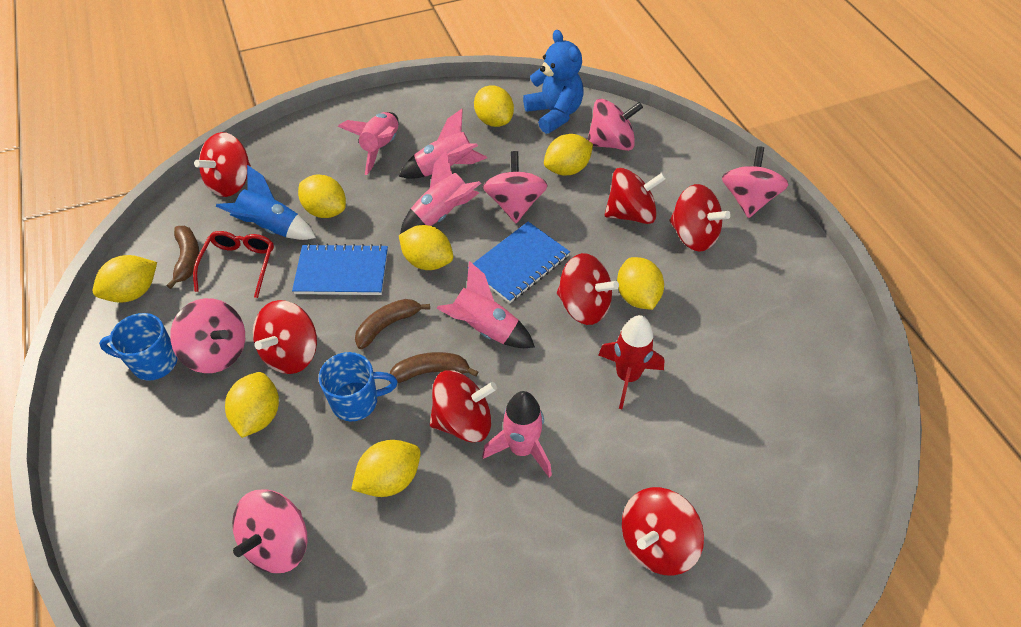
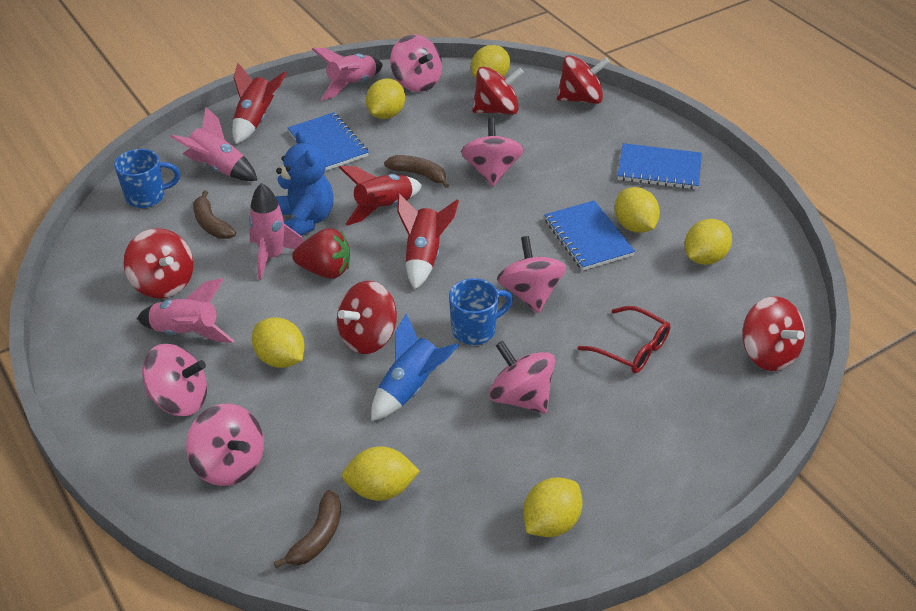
blue notebook: [292,243,388,295] [473,222,570,303] = 2 -> [288,112,369,171] [544,200,635,270] [617,143,702,189] = 3
pink rocket: [338,112,399,175] [399,109,487,179] [400,150,481,234] [436,261,535,348] [482,391,552,477] = 5 -> [137,278,234,343] [171,107,257,181] [249,183,304,280] [312,48,383,100] = 4
pink spinning top: [170,298,245,373] [232,489,308,573] [483,151,548,223] [588,99,643,151] [722,146,789,218] = 5 -> [142,344,207,416] [186,404,264,486] [390,35,442,92] [461,118,524,186] [489,341,555,414] [497,236,566,313] = 6
red rocket: [598,315,664,409] = 1 -> [232,63,286,144] [339,166,422,226] [397,194,459,290] = 3
red spinning top: [194,132,251,197] [253,300,317,374] [430,371,497,442] [557,253,619,325] [605,168,666,224] [622,487,704,576] [669,184,731,252] = 7 -> [124,228,194,298] [337,281,397,354] [472,67,524,115] [557,55,610,104] [742,296,805,371] = 5
red strawberry: none = 0 -> [292,228,350,279] = 1
yellow lemon: [93,255,157,303] [225,372,279,438] [298,175,346,218] [351,440,421,497] [399,225,453,270] [474,85,514,127] [544,134,593,175] [617,257,664,310] = 8 -> [252,317,305,368] [342,446,420,501] [366,78,405,119] [471,45,510,79] [523,478,582,537] [614,187,660,233] [684,219,732,265] = 7

